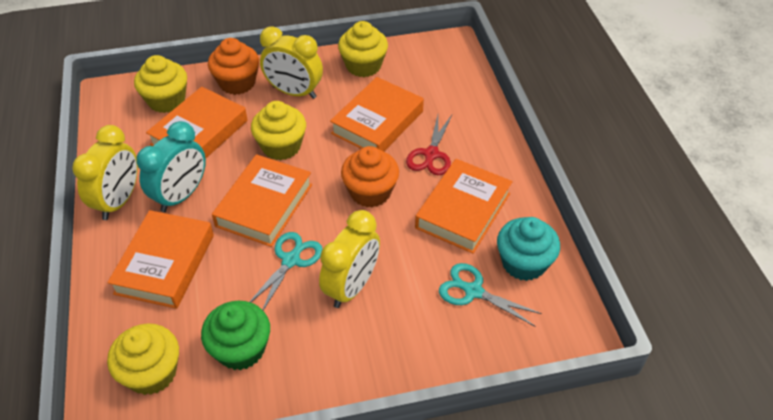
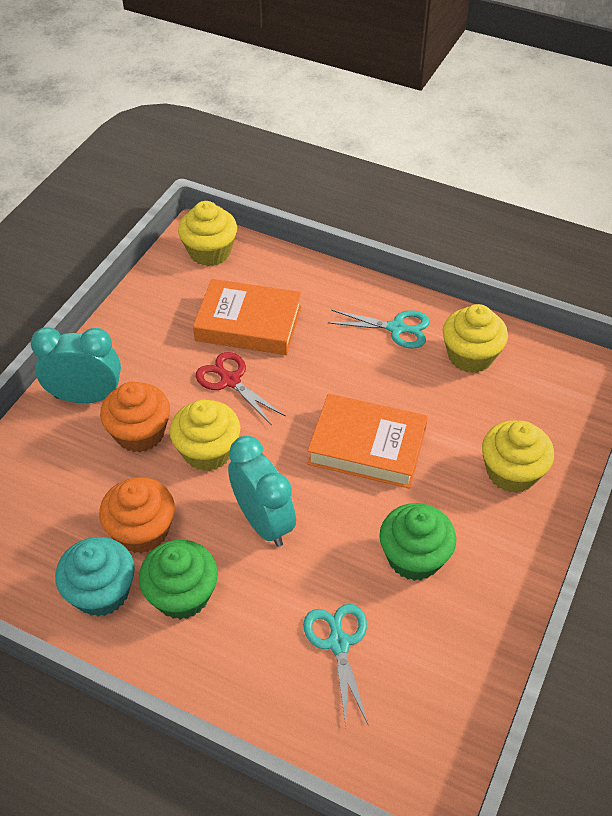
green cupcake: [201,301,270,370] = 1 -> [139,540,218,620] [379,503,456,581] = 2
orange book: [107,210,214,309] [146,87,248,158] [212,154,312,247] [330,77,424,152] [415,159,513,254] = 5 -> [193,279,301,355] [307,394,428,489] = 2
turquoise clock: [136,121,206,212] = 1 -> [31,327,121,403] [228,436,296,547] = 2
yellow clock: [72,125,138,220] [260,26,323,99] [319,210,380,308] = 3 -> none = 0

